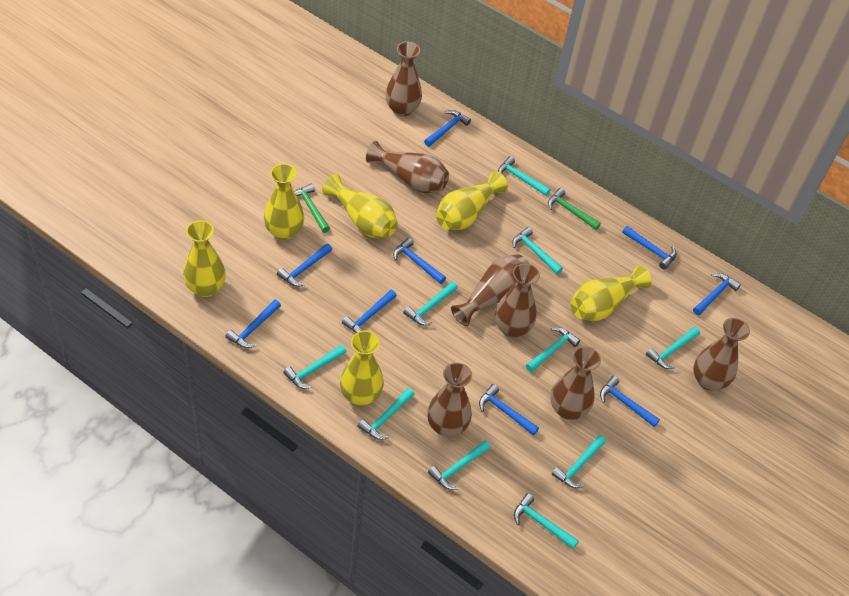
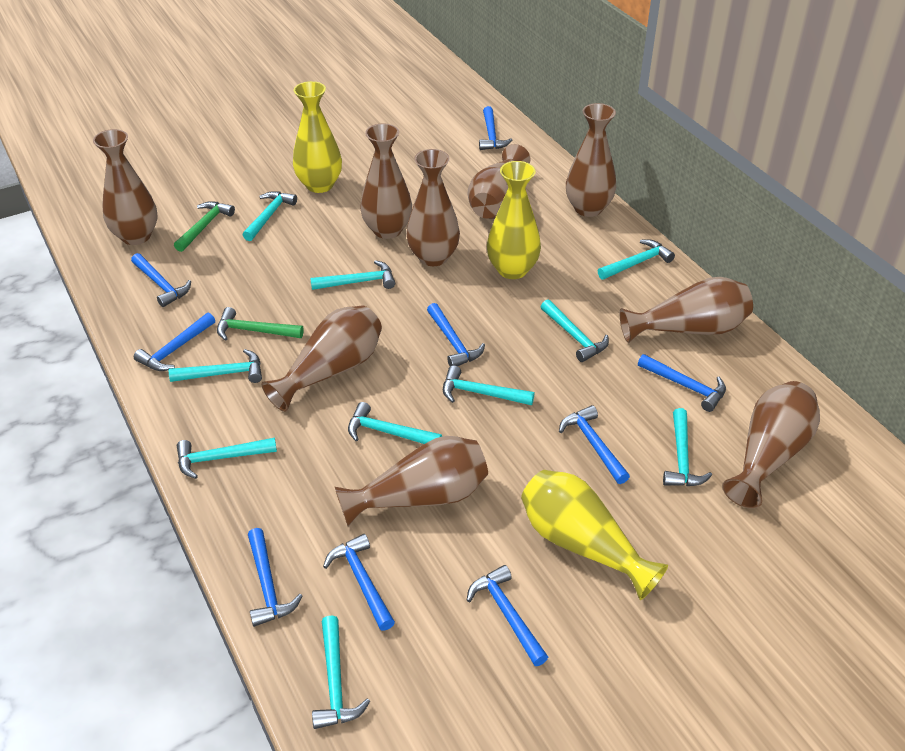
brown vase: [366,141,449,193] [386,41,422,116] [427,363,472,437] [451,254,529,326] [495,263,540,338] [550,346,601,420] [693,318,750,391] = 7 -> [93,129,157,245] [261,305,382,412] [335,436,488,526] [360,123,412,239] [406,149,460,266] [468,144,530,219] [566,103,617,217] [620,277,753,343] [722,381,820,508] = 9
yellow vase: [183,220,226,297] [264,164,304,240] [322,174,398,238] [340,330,384,405] [436,171,508,230] [570,265,652,321] = 6 -> [293,81,342,193] [487,161,541,279] [521,470,668,600] = 3

